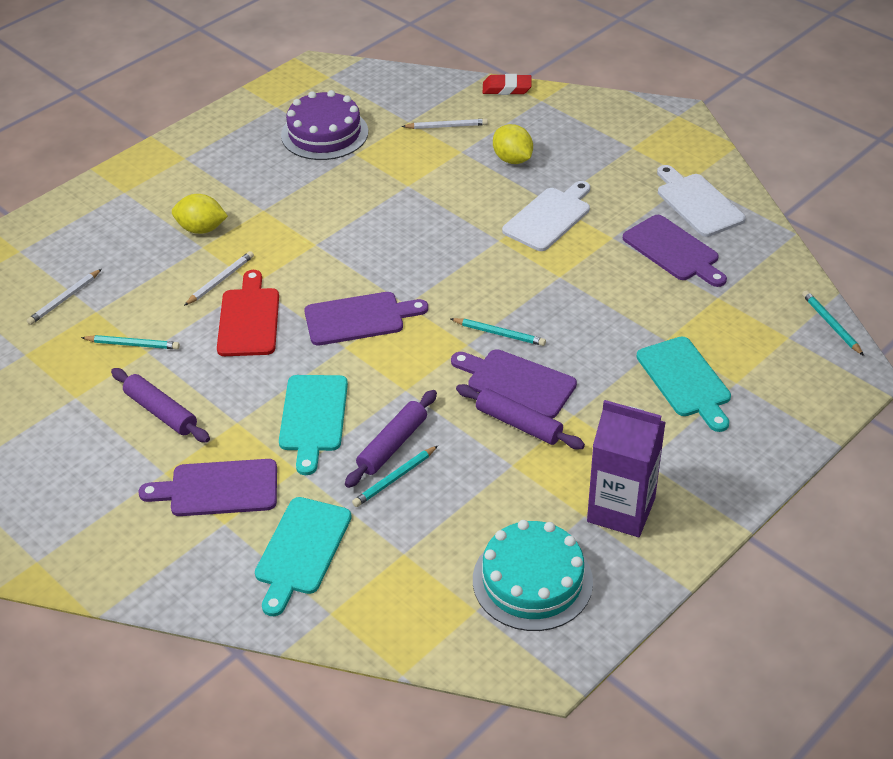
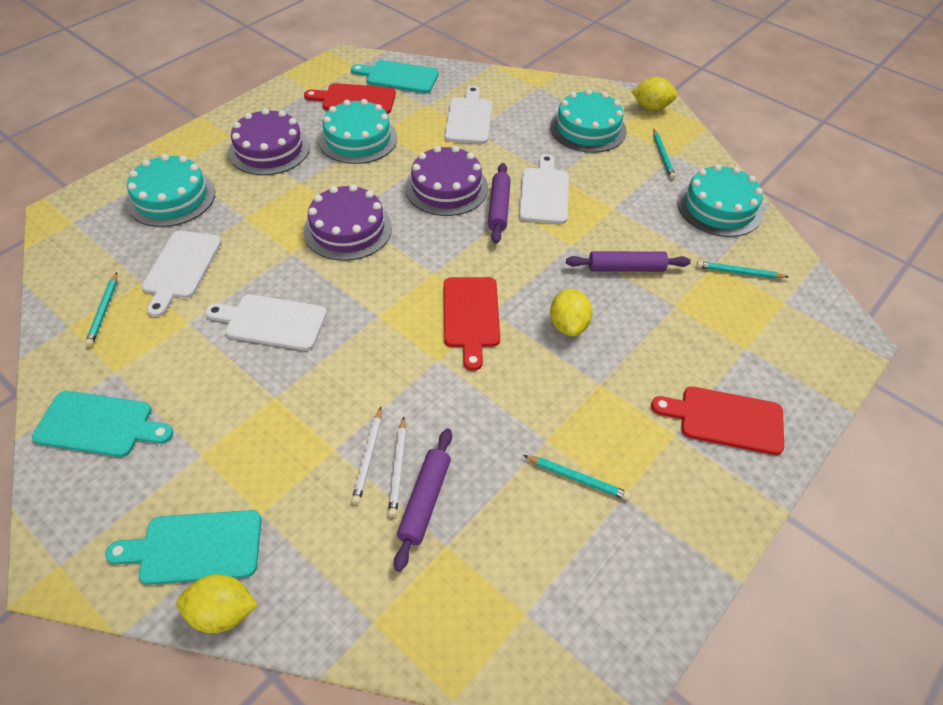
purple cake: [281,90,368,160] = 1 -> [228,108,310,175] [303,184,392,261] [405,146,488,216] = 3
purple carton: [587,400,666,537] = 1 -> none = 0
purple cutting board: [138,459,277,516] [304,292,428,345] [451,349,577,418] [623,215,727,287] = 4 -> none = 0
red cutting board: [217,270,279,356] = 1 -> [304,83,396,114] [444,277,500,371] [651,386,784,455] = 3
red eraser: [483,74,532,95] = 1 -> none = 0
turquoise cake: [473,520,593,631] = 1 -> [127,154,215,227] [319,99,397,164] [550,89,627,153] [677,164,763,237] = 4
white cutting board: [502,181,590,251] [657,165,746,237] = 2 -> [142,231,222,317] [205,294,327,351] [444,86,492,144] [519,154,569,224] = 4
white pencil: [27,269,102,325] [184,251,254,306] [402,119,488,129] = 3 -> [352,407,382,504] [388,417,406,517] = 2
yellow lemon: [172,194,228,234] [493,124,533,164] = 2 -> [176,574,258,633] [550,289,592,336] [632,77,678,110] = 3

